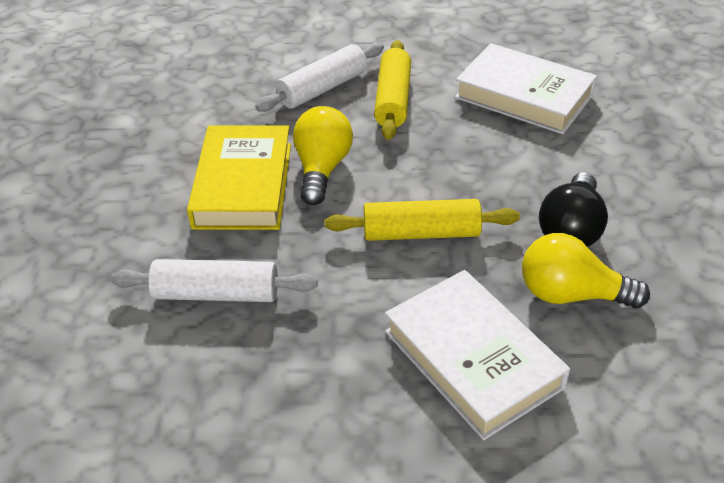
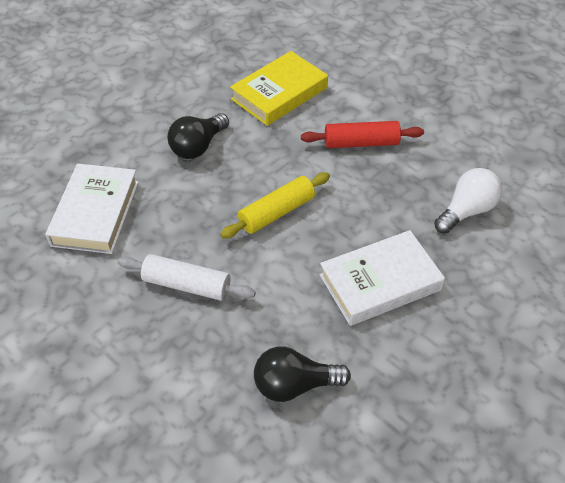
black light bulb: [539,172,608,247] = 1 -> [167,113,229,159] [254,347,351,402] = 2
red rolling pin: none = 0 -> [301,121,424,148] = 1
white light bulb: none = 0 -> [434,168,502,234] = 1
white rolling pin: [111,259,318,302] [255,43,384,112] = 2 -> [118,254,256,301] = 1
yellow light bulb: [293,106,353,205] [522,233,650,308] = 2 -> none = 0
yellow rolling pin: [325,199,520,241] [374,40,411,140] = 2 -> [220,172,330,239] = 1

